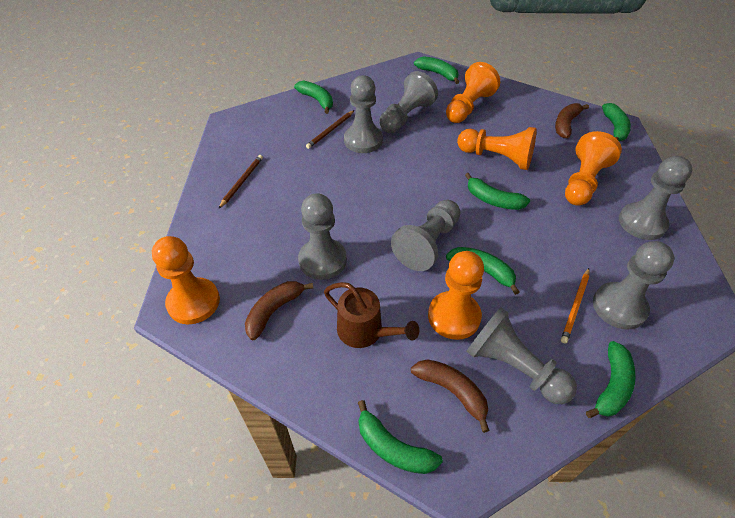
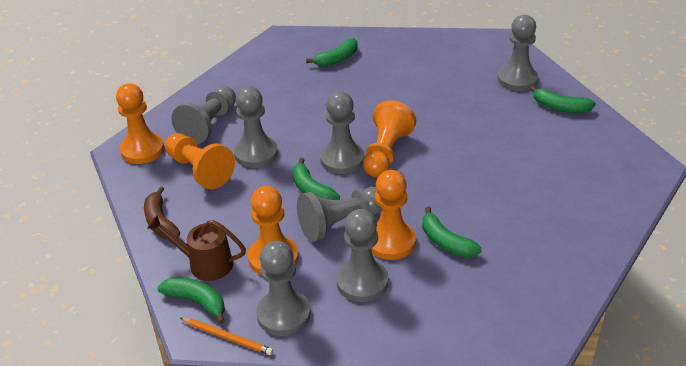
brown banana: [245,281,313,340] [411,359,490,433] [555,103,589,138] = 3 -> [144,186,180,239] = 1
brown pencil: [218,155,263,209] [306,110,354,149] = 2 -> none = 0
green banana: [294,80,333,114] [358,400,443,474] [414,56,459,84] [446,247,519,295] [465,173,530,210] [586,341,636,418] [602,103,631,141] = 7 -> [157,277,225,324] [292,158,340,200] [306,38,358,67] [422,207,482,257] [530,85,596,113] = 5

